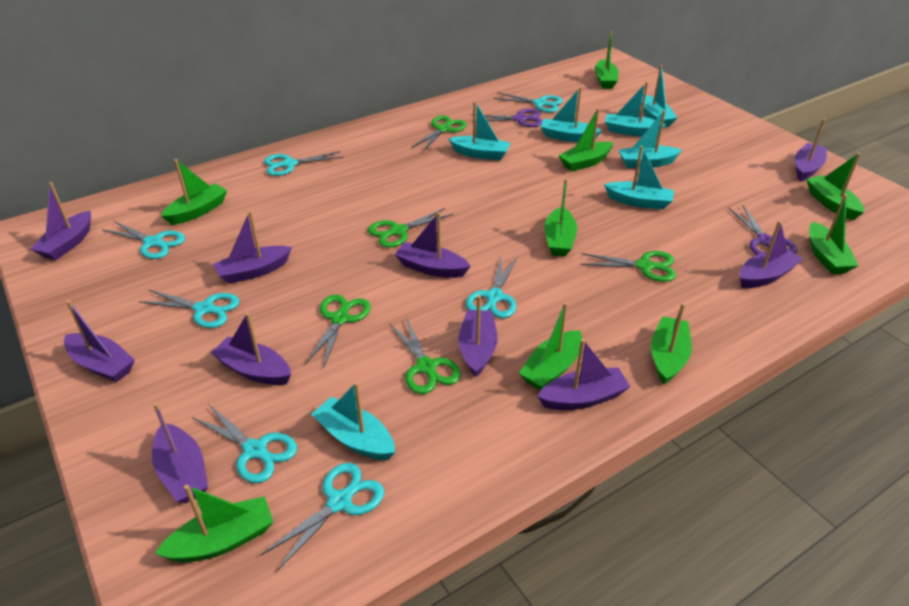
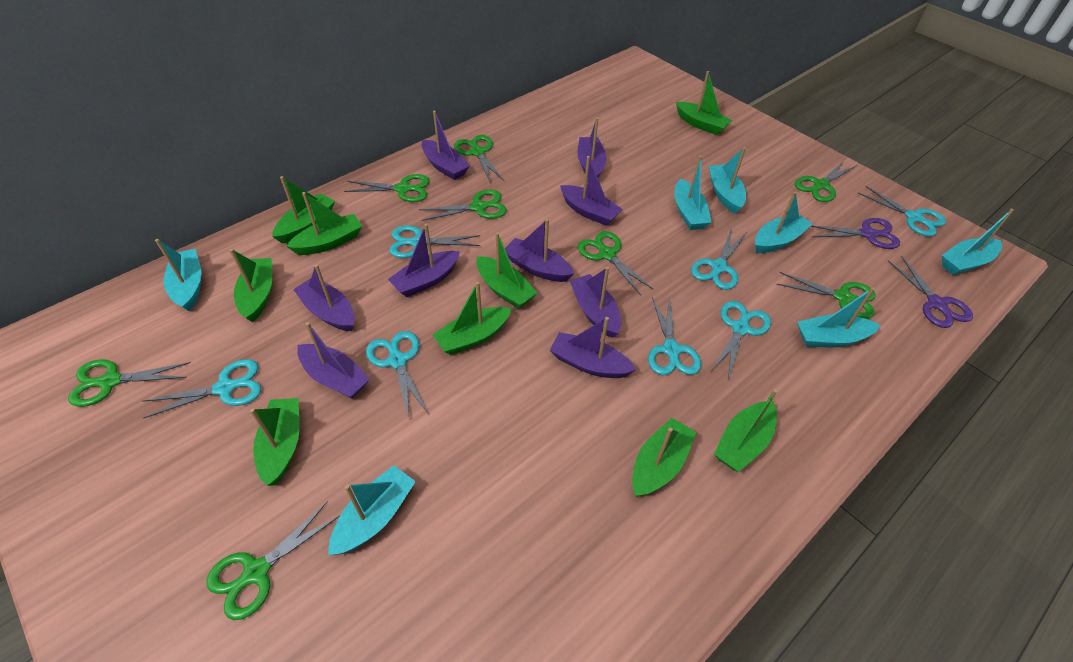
green scissors: [305,294,371,369] [368,208,453,248] [389,317,461,394] [411,116,467,151] [580,251,676,282] = 5 -> [68,359,191,407] [206,501,340,620] [344,174,430,202] [419,189,507,221] [454,135,504,183] [577,231,653,295] [777,272,875,319] [795,161,857,202] = 8
purple boat: [31,182,91,260] [64,300,135,382] [152,403,208,503] [211,313,291,385] [213,211,292,284] [395,212,470,278] [458,295,497,377] [537,339,630,410] [740,221,803,288] [795,118,827,181] = 10 -> [293,264,355,331] [297,322,370,399] [388,224,460,297] [421,111,470,180] [505,219,574,282] [550,317,636,378] [560,156,623,226] [570,267,621,338] [577,117,606,177] = 9

